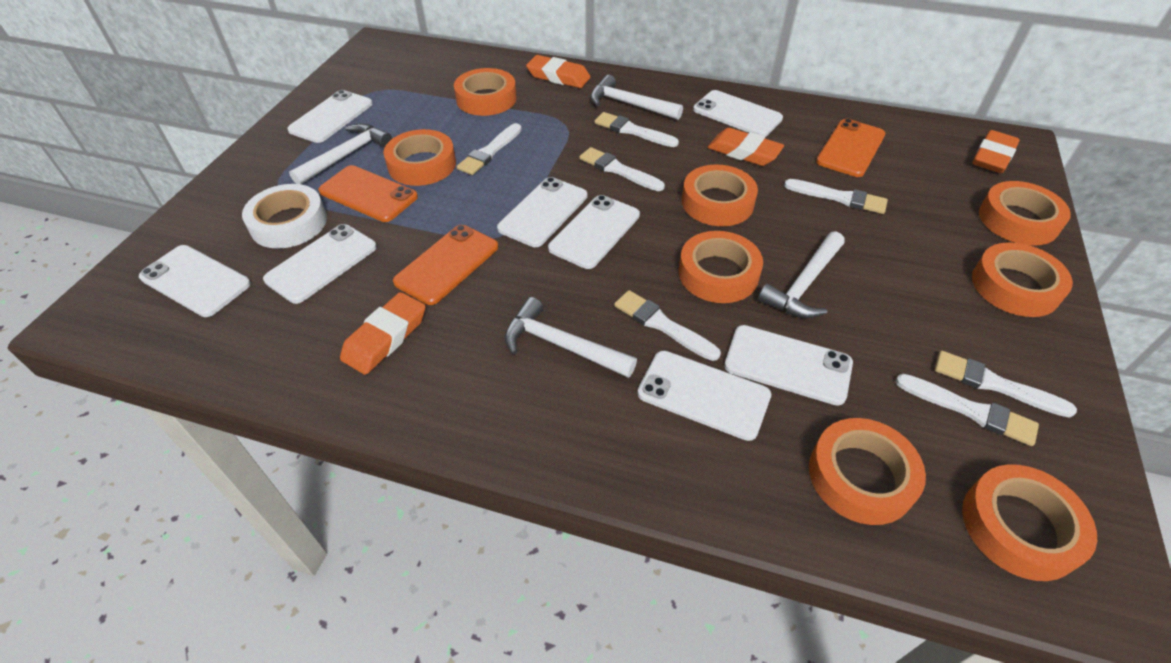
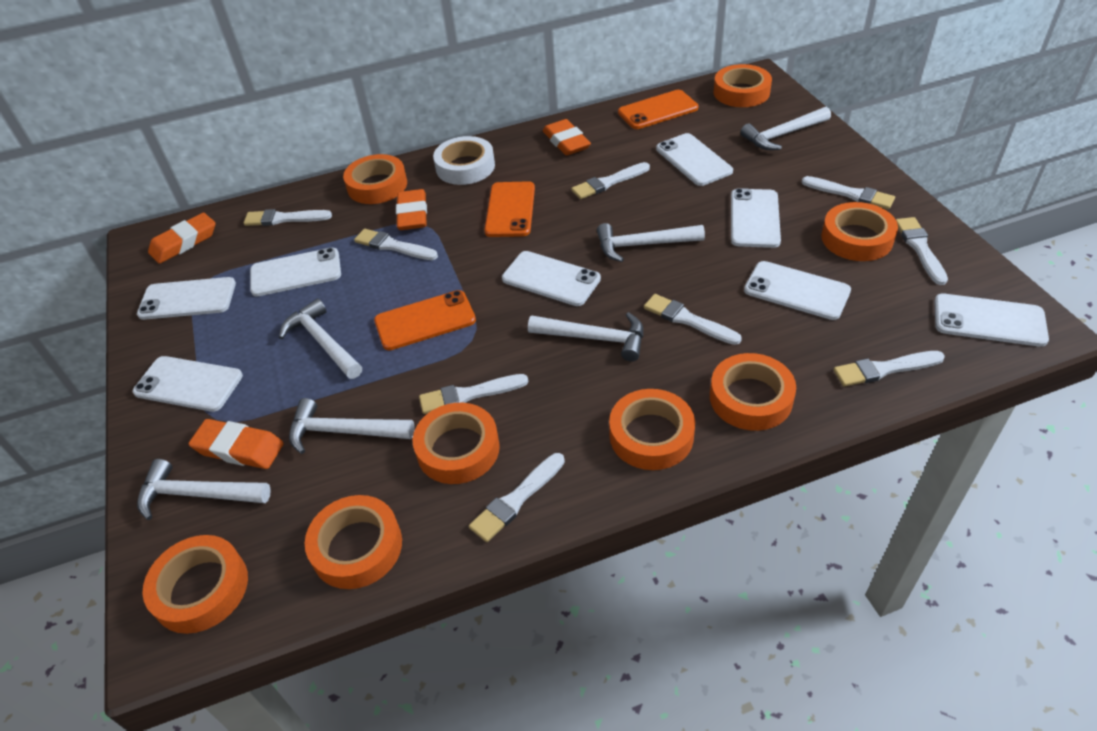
white brush: [457,123,522,175] [579,147,665,191] [594,112,679,147] [614,290,721,361] [784,179,888,214] [895,374,1039,446] [935,351,1077,418] = 7 -> [244,209,332,226] [354,229,438,260] [419,374,528,414] [469,453,565,542] [571,162,650,199] [644,294,742,345] [802,176,895,209] [834,351,945,387] [896,217,948,285] = 9
white hammer: [289,123,392,184] [505,297,637,378] [591,75,683,120] [758,231,845,318] = 4 -> [137,459,271,520] [279,298,362,379] [289,398,415,454] [528,312,643,361] [597,223,705,262] [740,107,831,150] = 6

